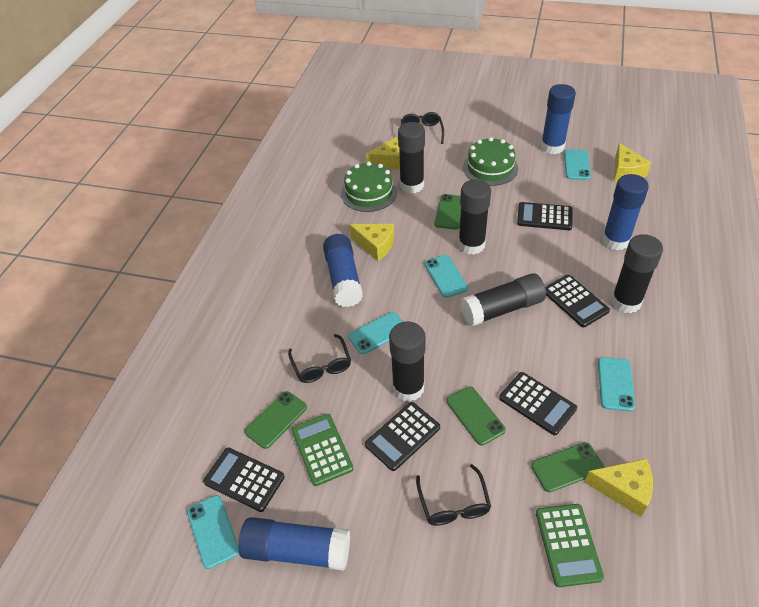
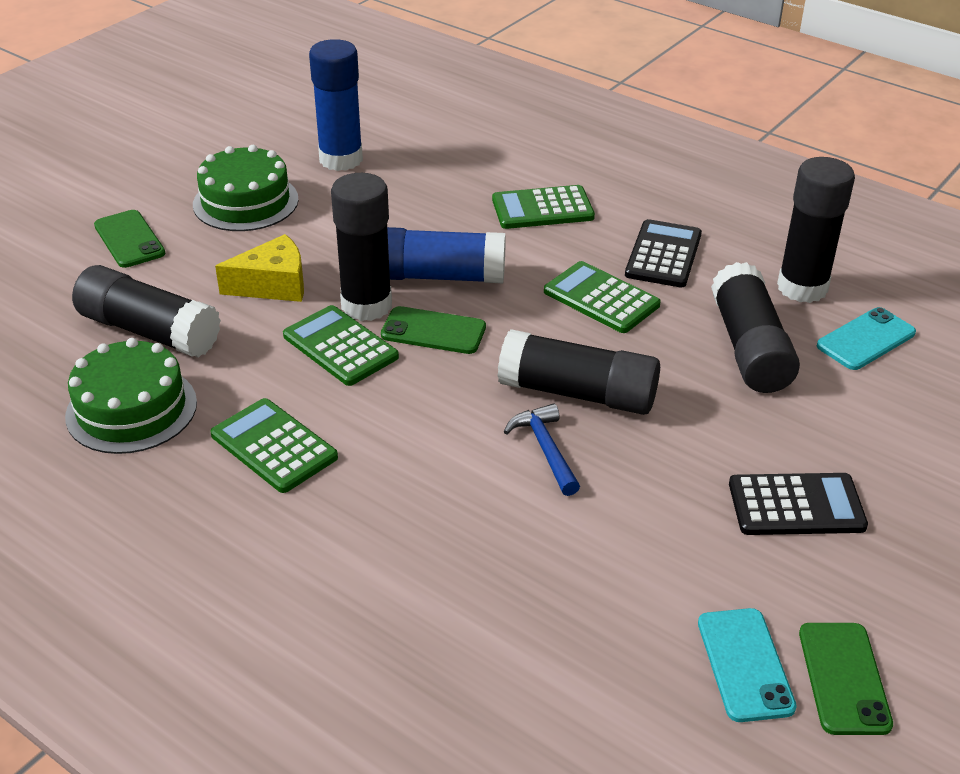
black calculator: [203,448,285,512] [365,402,440,471] [499,372,577,435] [517,202,573,230] [545,275,610,328] = 5 -> [625,219,702,288] [729,473,868,535] = 2
black glasses: [288,334,351,383] [401,112,444,144] [416,464,491,526] = 3 -> none = 0
blue glue stick: [238,517,350,570] [323,234,363,307] [541,84,576,154] [602,174,649,250] = 4 -> [309,39,363,171] [387,227,506,283] = 2
blue hammer: none = 0 -> [504,403,580,496] = 1
green calculator: [292,414,354,486] [536,504,604,587] = 2 -> [211,398,338,493] [283,305,399,386] [492,185,595,229] [544,261,661,333] = 4
green phone: [245,391,307,449] [434,194,461,230] [447,386,506,445] [531,442,605,492] = 4 -> [94,210,165,268] [381,306,486,354] [799,623,893,735] = 3
turquoise phone: [187,495,239,569] [348,312,403,354] [424,255,468,298] [564,149,591,180] [598,357,635,412] = 5 -> [698,608,797,722] [817,307,916,370] = 2
yellow cheese: [349,224,394,261] [366,137,400,169] [584,459,653,517] [614,143,651,182] = 4 -> [215,234,304,302] = 1

